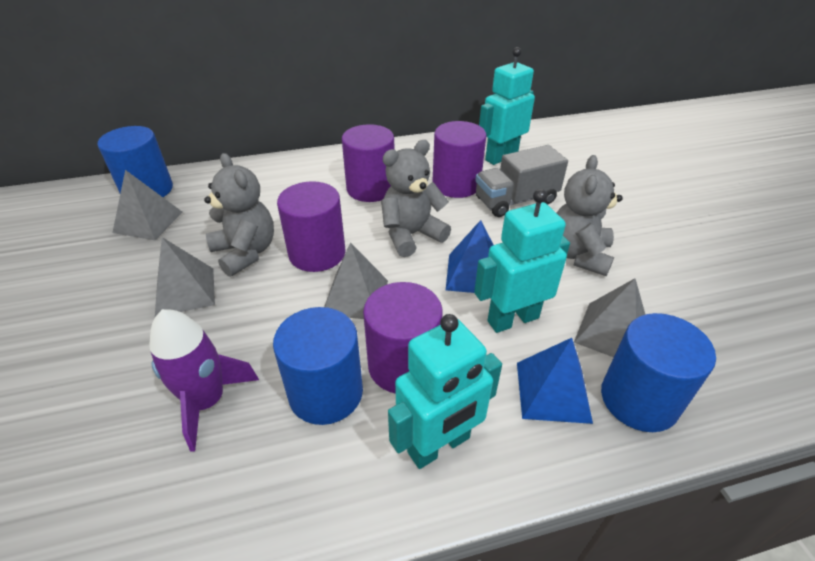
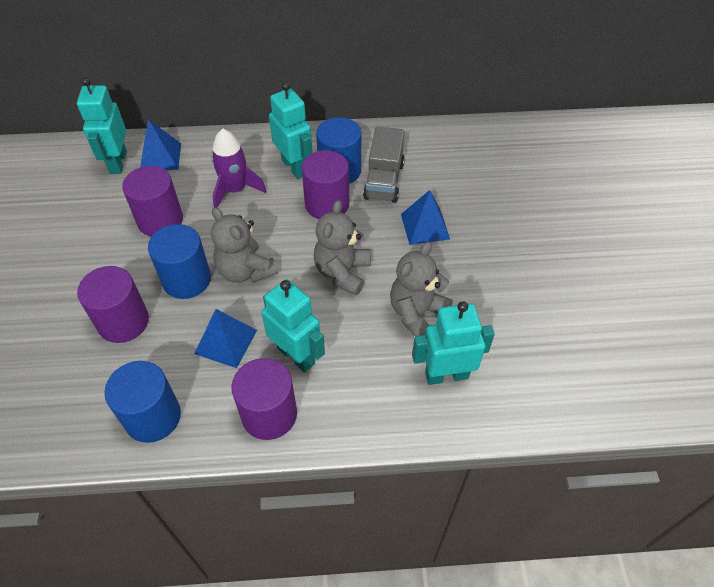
blue pyramid: [446,220,493,293] [517,338,593,424] = 2 -> [140,119,181,170] [194,309,257,368] [401,190,450,245] = 3
grey pyramid: [112,170,182,240] [155,237,215,317] [324,242,388,319] [574,278,646,357] = 4 -> none = 0
turquoise robot: [388,314,502,469] [474,189,570,333] [479,47,535,165] = 3 -> [77,77,127,174] [261,279,325,373] [269,82,313,179] [412,301,495,385] = 4

